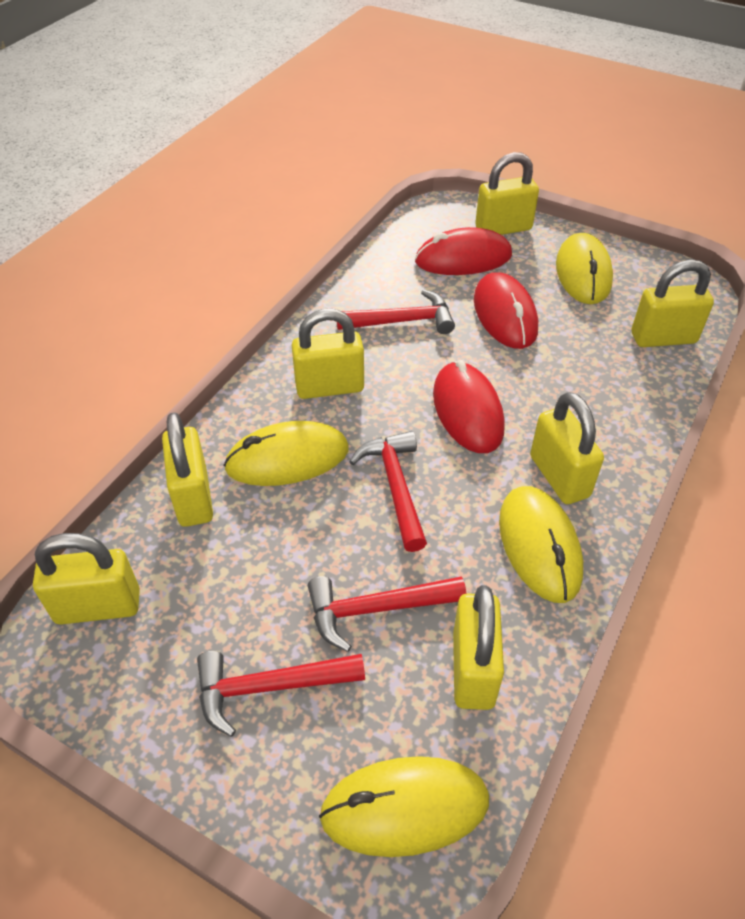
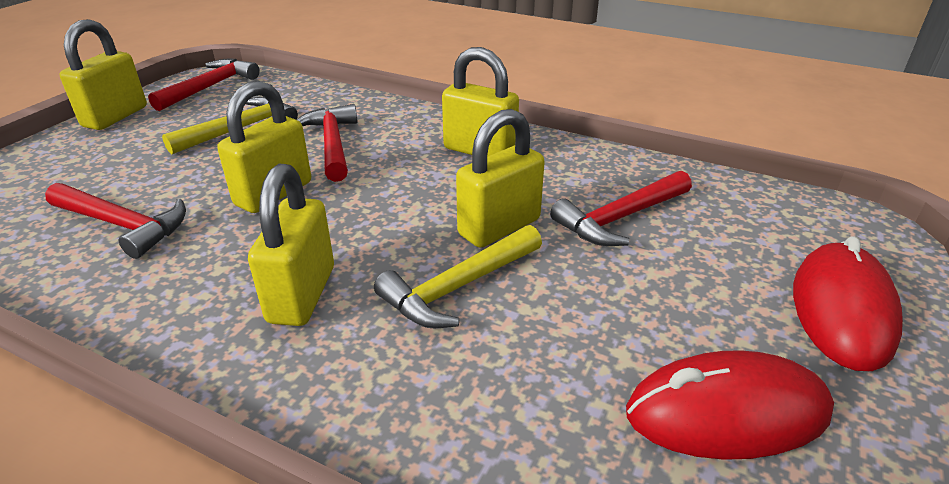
red mouse: [415,227,512,275] [433,360,505,453] [474,272,538,349] = 3 -> [626,350,834,460] [793,236,903,371] = 2
yellow hammer: none = 0 -> [162,96,298,154] [374,225,542,328] = 2
yellow mouse: [224,421,349,486] [319,756,489,857] [499,486,583,603] [556,233,613,304] = 4 -> none = 0
yellow padlock: [33,533,140,625] [162,412,213,527] [292,309,364,399] [453,585,504,710] [475,152,539,235] [530,392,604,504] [632,260,714,347] = 7 -> [60,19,147,130] [217,81,311,213] [248,164,334,326] [442,47,519,157] [456,109,545,248] = 5

